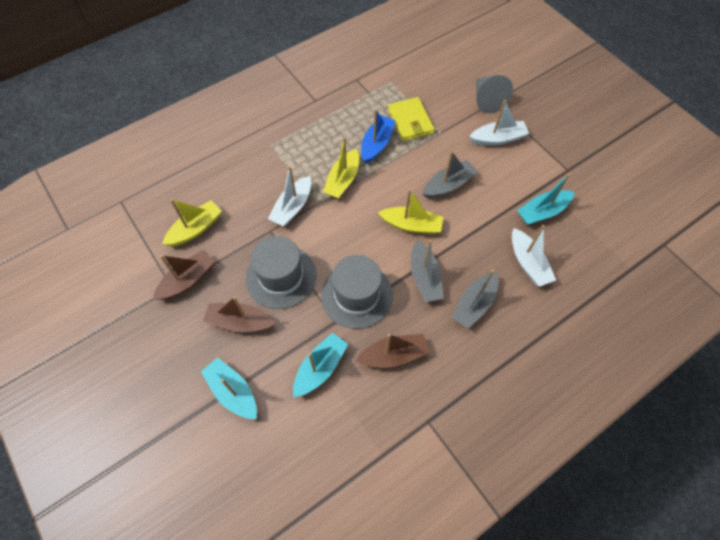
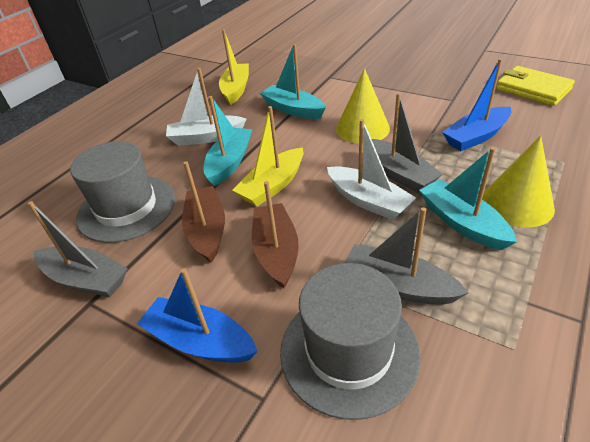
blue boat: [361,109,396,163] = 1 -> [137,268,258,363] [442,58,511,151] = 2
brown boat: [153,250,215,300] [203,296,276,332] [355,334,429,368] = 3 -> [182,161,225,263] [252,181,299,289] = 2
grey cone: [476,75,513,113] = 1 -> none = 0
white boat: [268,166,311,227] [469,100,529,146] [512,225,556,287] = 3 -> [166,68,246,146] [327,119,416,220] = 2
yellow boat: [162,199,222,246] [323,137,359,199] [378,189,444,234] = 3 -> [219,29,249,105] [232,106,303,207] = 2
yellow cone: none = 0 -> [336,69,390,144] [482,136,555,227] = 2

